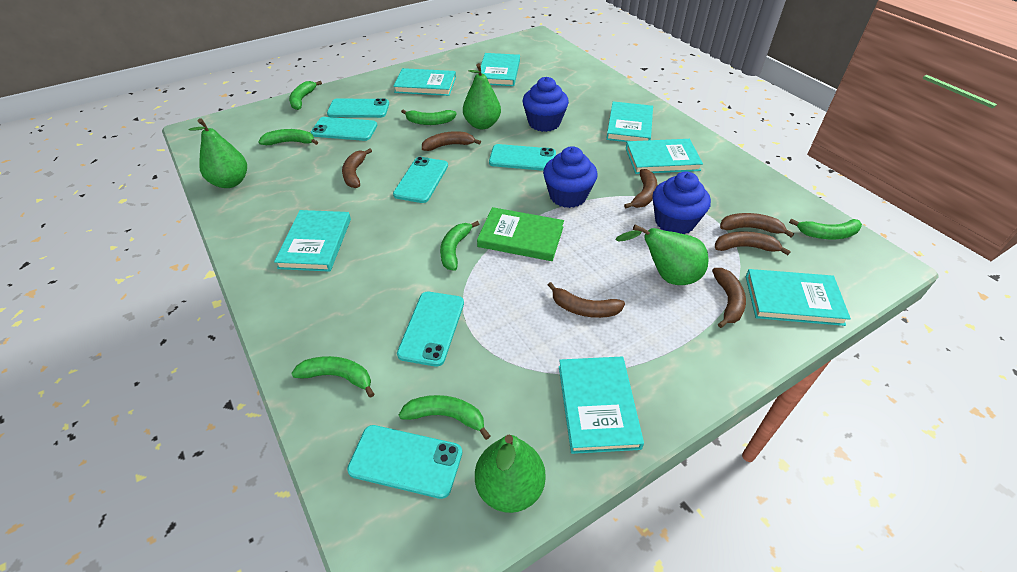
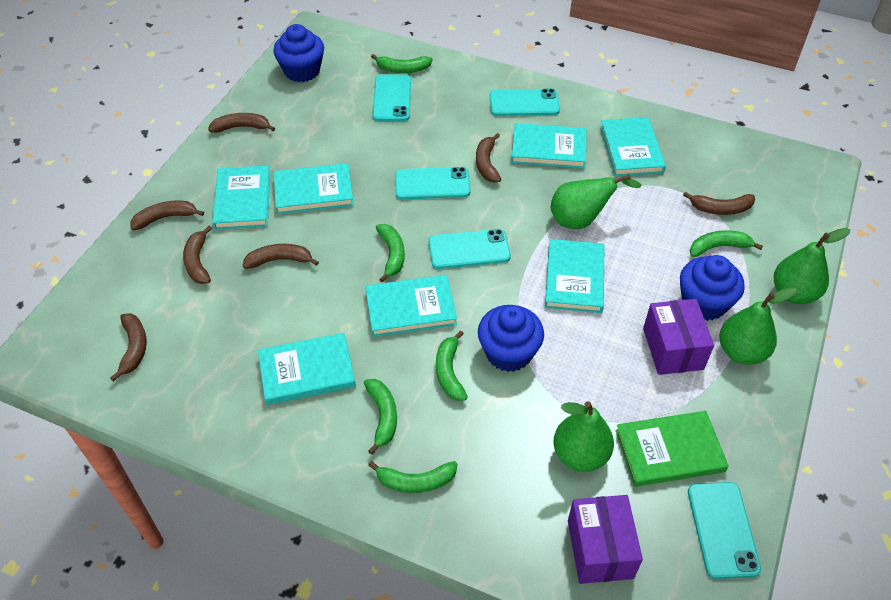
green banana: [259,129,318,145] [289,81,322,110] [291,356,374,398] [399,395,490,440] [401,110,457,125] [440,221,479,271] [789,219,862,239] = 7 -> [364,379,397,455] [368,461,458,493] [371,54,432,73] [376,224,405,282] [436,331,468,401] [690,231,763,257] = 6
purple box: none = 0 -> [568,495,643,584] [643,299,714,375] = 2
turquoise phone: [311,117,377,141] [327,98,389,118] [347,425,462,499] [393,157,448,203] [397,292,464,367] [489,144,556,171] = 6 -> [373,75,411,121] [395,167,470,200] [428,229,511,269] [490,89,560,116] [688,482,761,579] = 5

